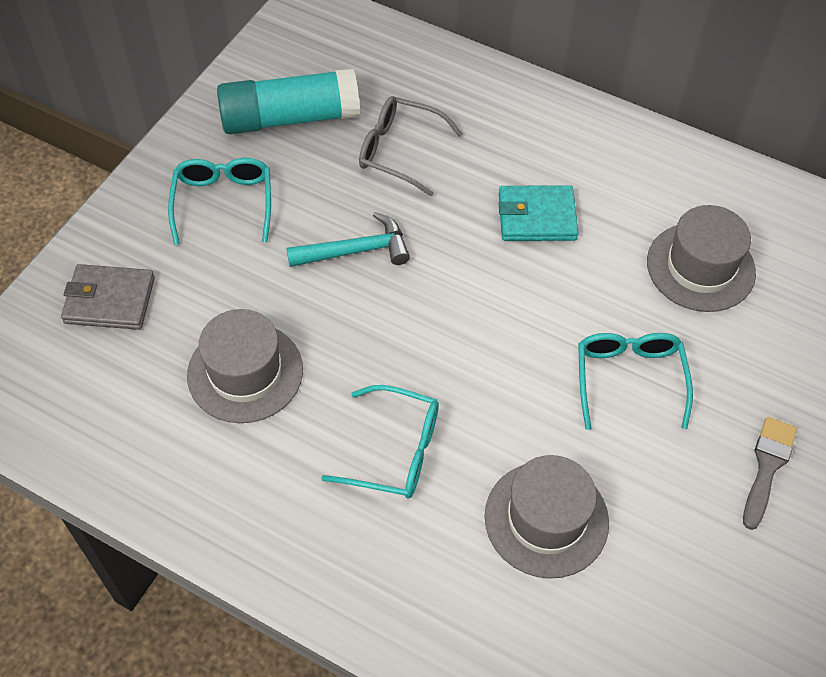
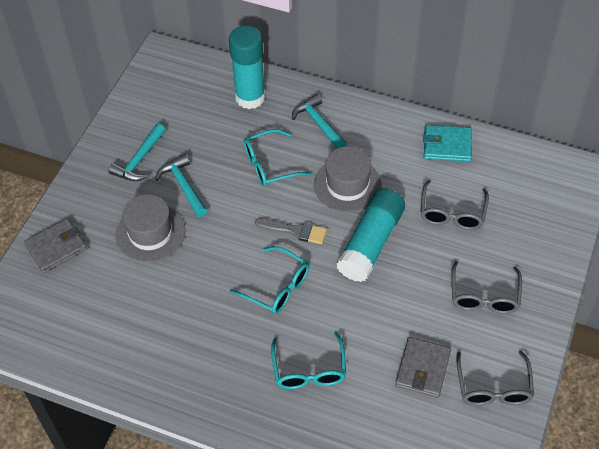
grey glasses: [359,96,463,196] = 1 -> [420,180,489,230] [452,261,522,314] [456,351,534,405] = 3
grey hat: [187,309,303,423] [485,455,609,579] [647,205,756,312] = 3 -> [116,194,185,262] [314,146,381,212] = 2
grey wallet: [61,264,155,330] = 1 -> [24,219,87,273] [395,337,451,398] = 2
turquoise glue stick: [217,68,360,134] = 1 -> [229,26,266,109] [336,188,405,282] = 2
turquoise hammer: [286,212,410,267] = 1 -> [108,123,166,181] [155,154,208,217] [292,94,348,148] = 3

